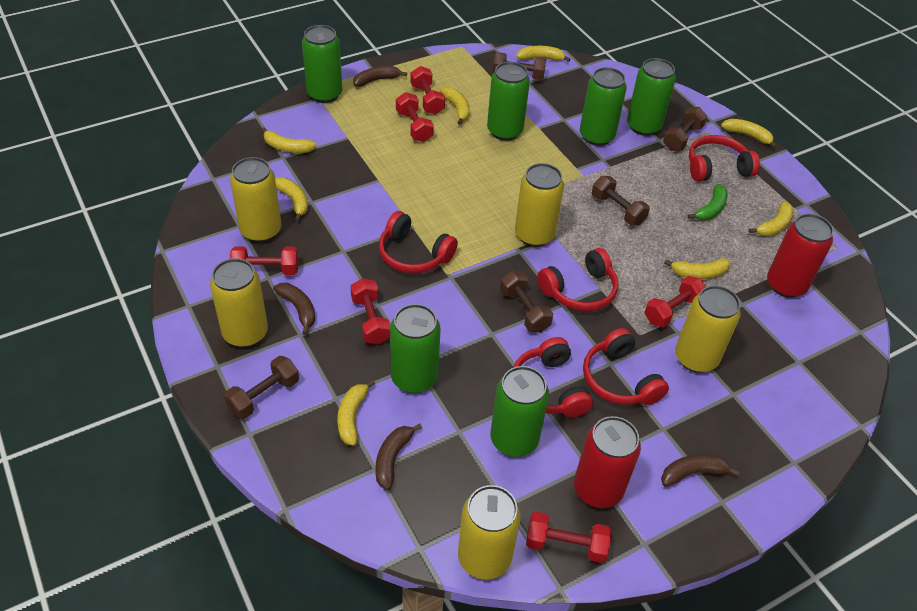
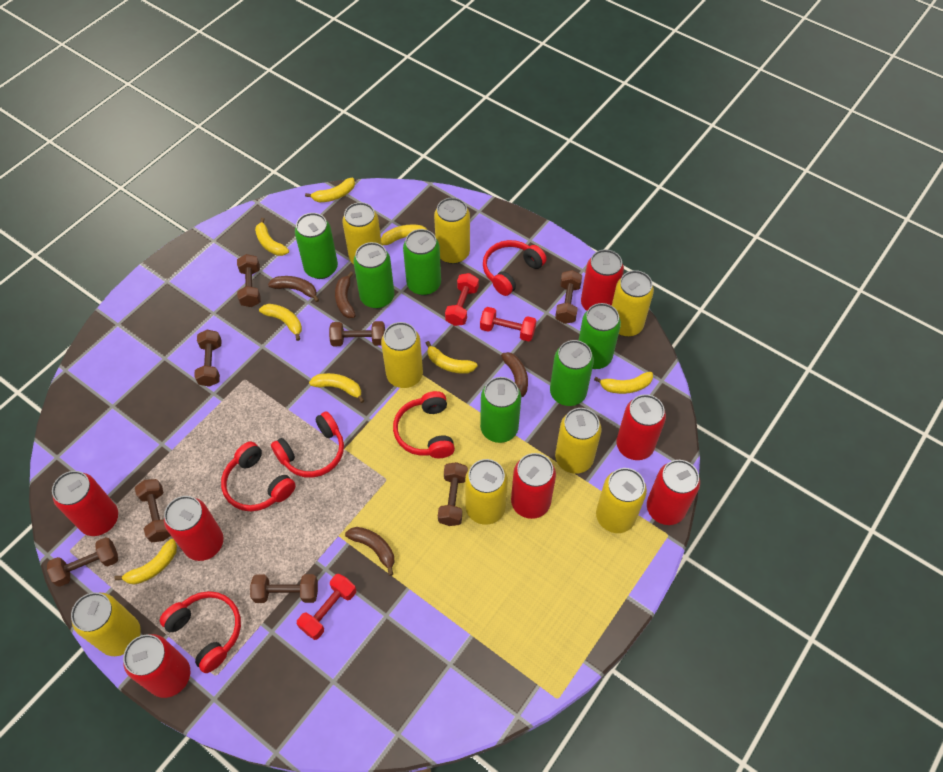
brown dumbbell: [224,356,299,419] [492,52,546,80] [500,270,553,333] [592,176,650,225] [663,107,707,151] = 5 -> [47,537,118,587] [135,479,171,542] [194,330,222,387] [237,254,261,307] [250,574,318,603] [329,321,385,346] [438,462,468,526] [555,270,582,324] = 8
green banana: [688,184,728,220] = 1 -> none = 0
red can: [574,416,641,508] [767,214,834,298] = 2 -> [52,471,118,536] [123,634,190,698] [164,496,223,561] [511,453,556,519] [581,249,624,311] [616,394,666,460] [647,460,700,525] = 7
red dumbbell: [230,246,298,275] [350,278,390,344] [396,92,434,142] [410,66,445,114] [526,512,611,563] [645,276,706,328] = 6 -> [297,574,356,640] [445,273,479,326] [480,307,536,342] = 3
yellow can: [210,258,268,348] [230,157,281,243] [458,485,521,580] [515,163,564,247] [675,285,741,373] = 5 -> [71,592,141,656] [342,202,382,264] [381,322,423,388] [434,198,470,264] [465,459,508,525] [555,408,602,474] [596,468,647,533] [612,270,654,337] = 8

